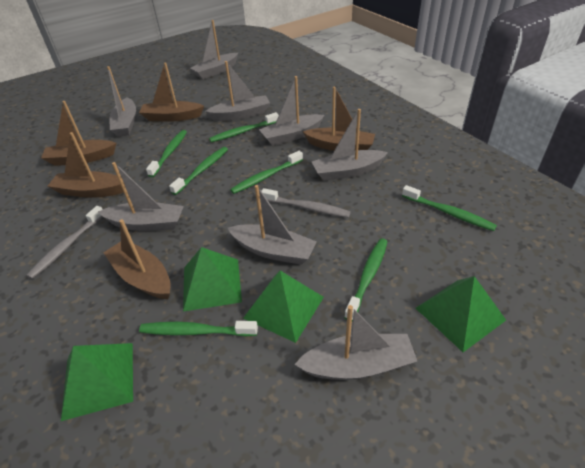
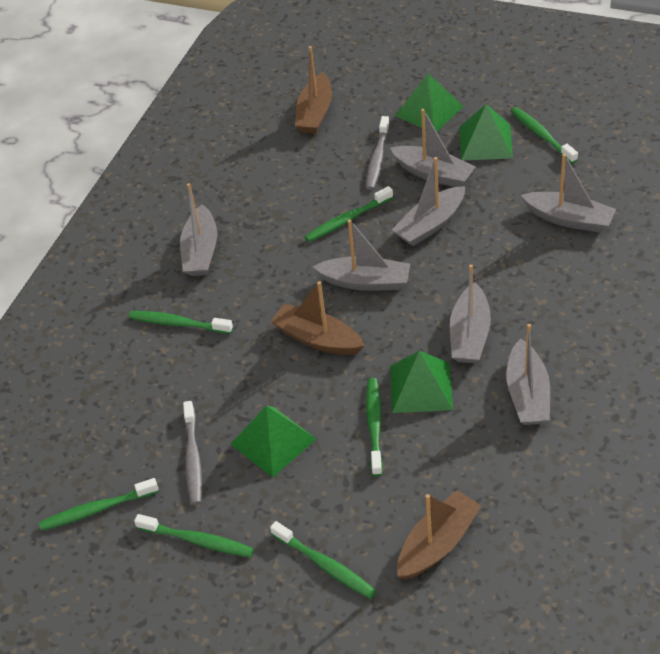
brown boat: [41,101,116,166] [48,132,125,198] [103,219,171,299] [139,63,204,122] [303,87,375,151] = 5 -> [270,281,365,355] [295,46,332,134] [397,490,482,579] = 3
grey boat: [98,162,184,231] [107,66,136,137] [190,20,238,79] [205,61,270,121] [228,185,317,265] [259,76,324,146] [294,305,417,380] [312,109,388,181] = 8 -> [180,183,217,276] [313,219,410,291] [390,109,476,187] [392,157,465,246] [450,265,491,363] [506,324,550,425] [521,154,616,233] = 7

